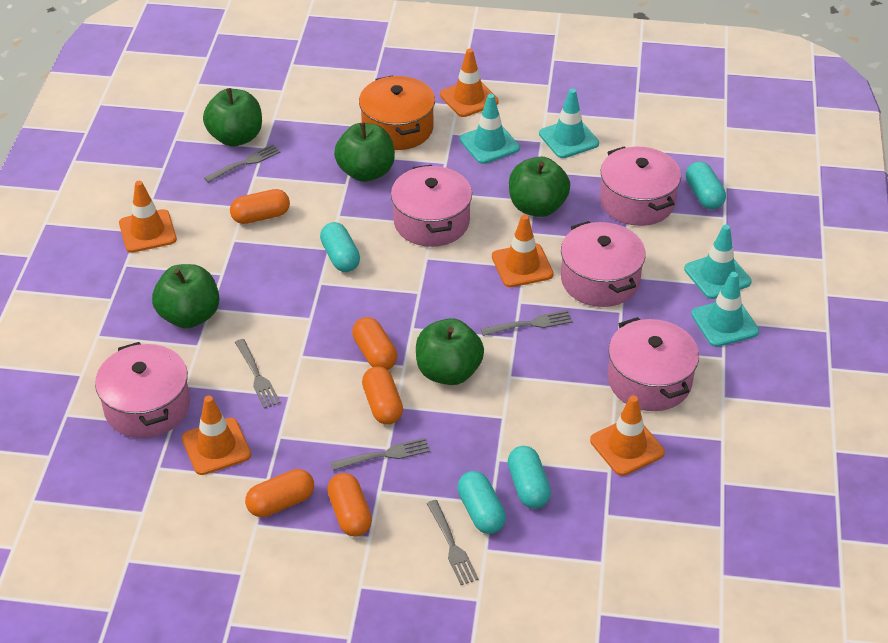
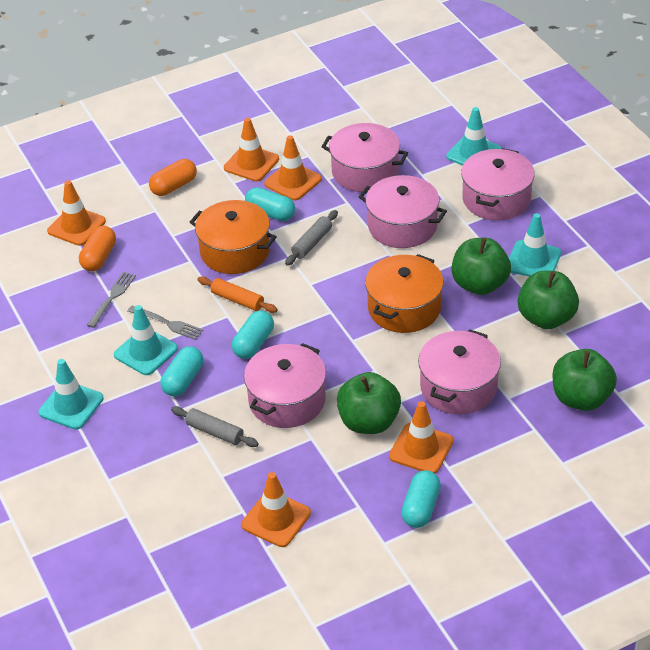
green apple: [152,264,219,329] [203,88,262,147] [334,122,395,182] [416,318,484,385] [509,157,570,217] = 5 -> [337,372,401,434] [451,238,511,295] [518,271,579,329] [553,349,617,411] = 4
grey fork: [204,144,281,183] [235,339,281,409] [330,438,430,470] [426,500,479,585] [481,310,572,336] = 5 -> [87,272,136,328] [128,306,203,340] = 2
grey rolling pin: none = 0 -> [171,406,259,447] [285,210,338,266] = 2
orange capsule: [230,189,290,224] [245,469,314,517] [327,473,372,537] [352,317,397,370] [362,366,403,424] = 5 -> [79,226,116,271] [149,159,197,196] = 2
orange pot: [359,75,435,150] = 1 -> [190,200,277,274] [365,254,444,333] = 2
orange rolling pin: none = 0 -> [197,276,278,313] = 1

